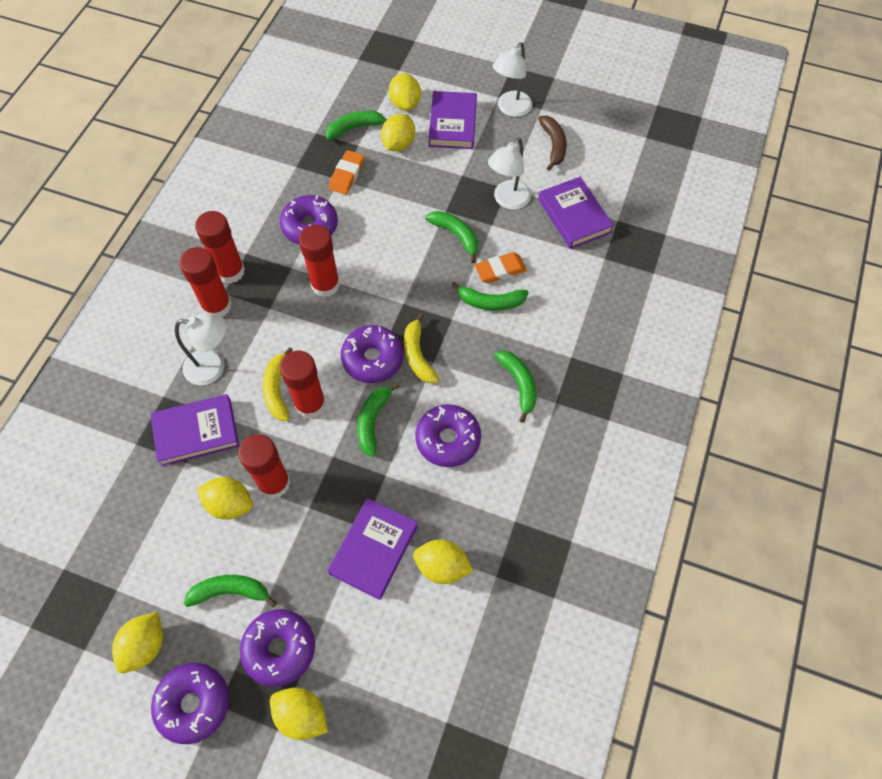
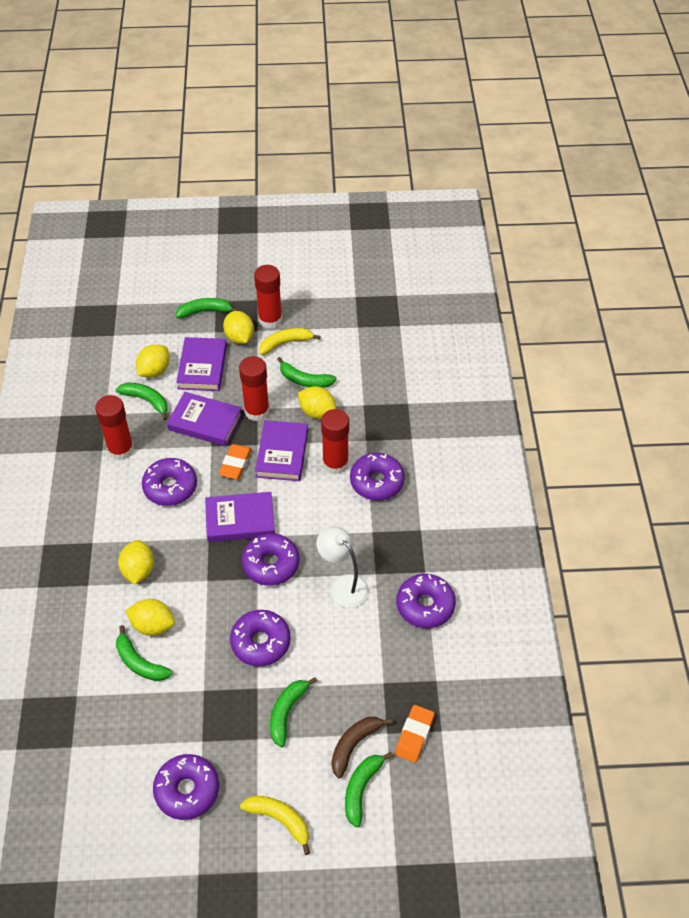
purple donut: [151,663,229,744] [240,609,315,687] [280,195,338,244] [341,325,403,383] [415,404,481,467] = 5 -> [142,458,197,506] [153,754,219,820] [230,610,291,667] [242,533,299,586] [350,453,405,501] [397,574,456,628] = 6
red glue stick: [180,247,232,317] [195,211,245,284] [238,434,291,499] [280,351,326,419] [299,225,340,297] = 5 -> [95,395,134,461] [239,356,270,421] [254,265,282,329] [321,409,349,475] = 4
white lamp: [175,313,226,385] [488,138,531,210] [493,42,533,117] = 3 -> [316,526,369,608] = 1
yellow lemon: [112,612,163,673] [197,477,253,520] [270,687,328,740] [381,114,415,151] [389,73,421,111] [413,540,474,584] = 6 -> [118,540,154,585] [125,599,175,636] [136,344,170,378] [223,311,254,344] [298,386,336,419] = 5

